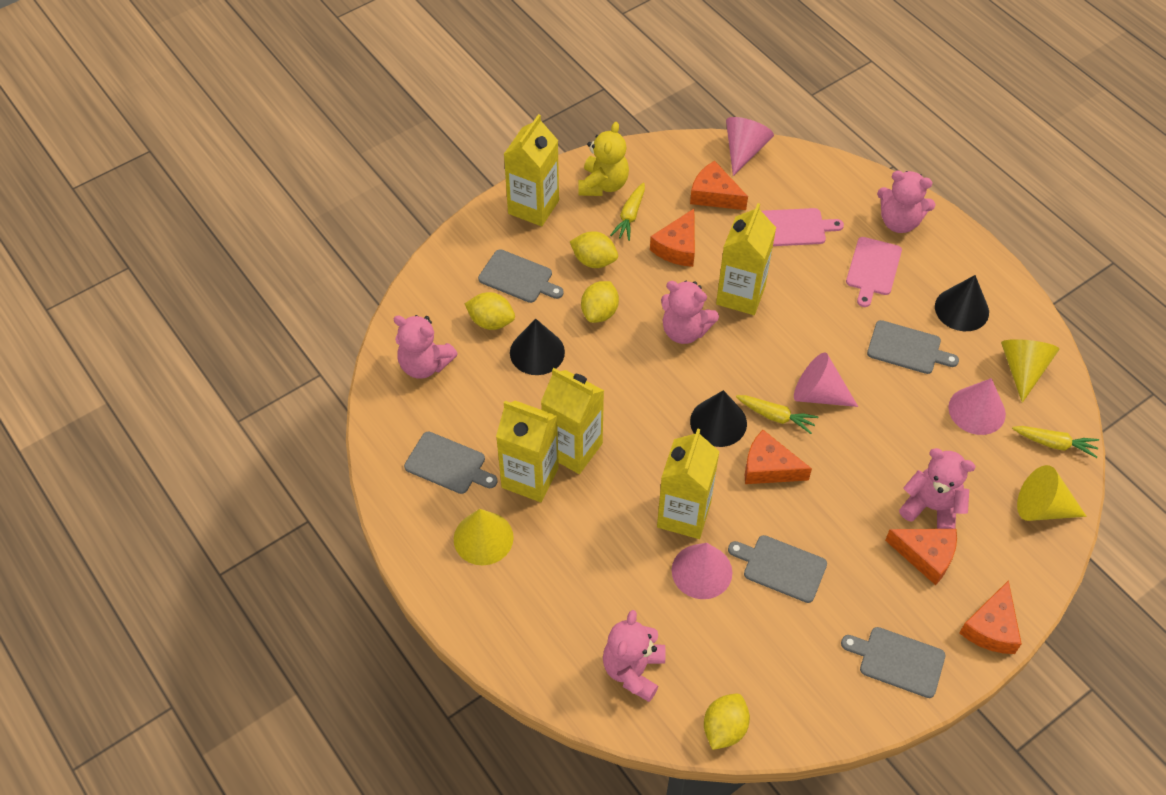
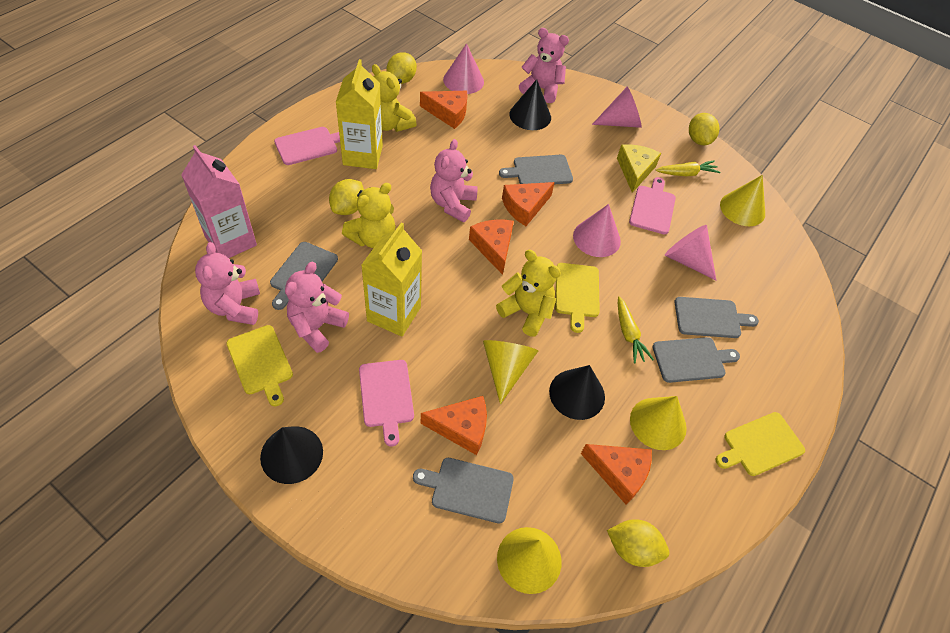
pink carton: none = 0 -> [181,145,257,258] = 1
pink cutting board: [762,208,844,246] [846,237,902,307] = 2 -> [274,127,340,165] [359,360,414,446] [629,177,676,235] = 3
pink teddy bear: [394,315,458,379] [603,610,665,702] [661,281,719,344] [877,171,936,233] [899,448,976,529] = 5 -> [195,242,260,325] [285,262,349,353] [430,139,478,222] [519,28,569,103] = 4
yellow carrot: [610,183,645,241] [736,395,818,434] [1012,426,1099,458] = 3 -> [618,296,654,363] [656,160,720,176] = 2
yellow carton: [496,401,559,502] [504,114,559,226] [541,368,604,474] [657,428,720,539] [716,203,776,315] = 5 -> [336,59,383,169] [361,223,422,337] = 2
yellow cheese: none = 0 -> [617,144,661,193] = 1
yellow cone: [454,509,514,565] [1001,339,1059,403] [1017,465,1086,521] = 3 -> [483,340,538,404] [497,527,562,594] [630,396,687,450] [720,175,765,226] = 4
yellow cutting board: none = 0 -> [226,325,293,406] [555,263,600,333] [716,412,805,476] = 3
yellow teddy bear: [578,122,629,196] = 1 -> [342,183,396,248] [372,64,417,132] [496,250,561,337] = 3

